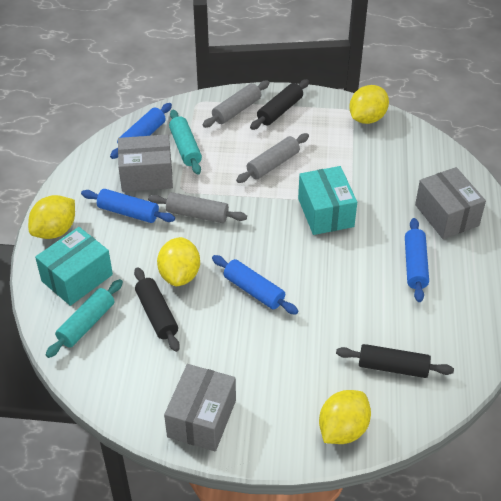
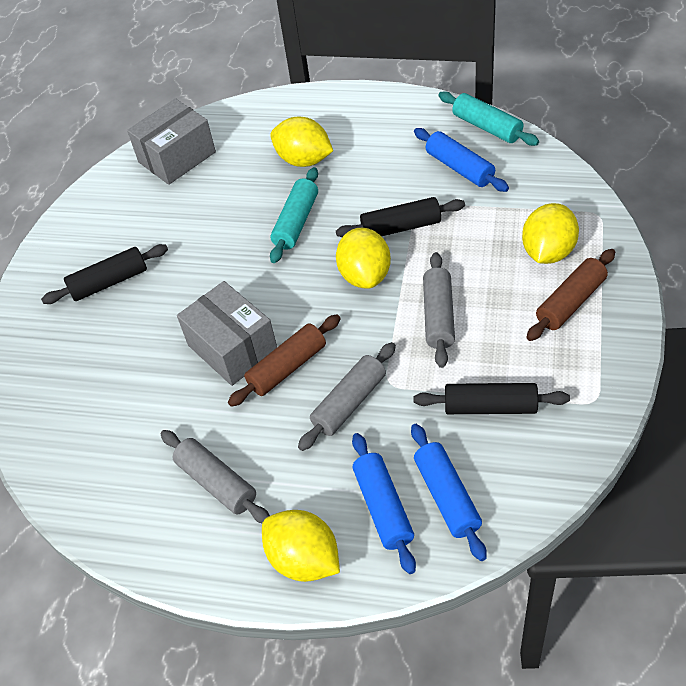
blue rolling pin: [81,189,175,223] [110,103,172,159] [212,255,298,315] [405,218,429,302] = 4 -> [352,433,416,574] [411,424,487,561] [414,128,509,192] = 3
brown rolling pin: none = 0 -> [228,314,341,407] [526,249,615,341] = 2
grey box: [118,134,173,192] [164,364,236,451] [415,167,486,239] = 3 -> [127,98,216,185] [177,281,277,386] = 2
turquoise box: [35,227,113,306] [298,166,357,235] = 2 -> none = 0

